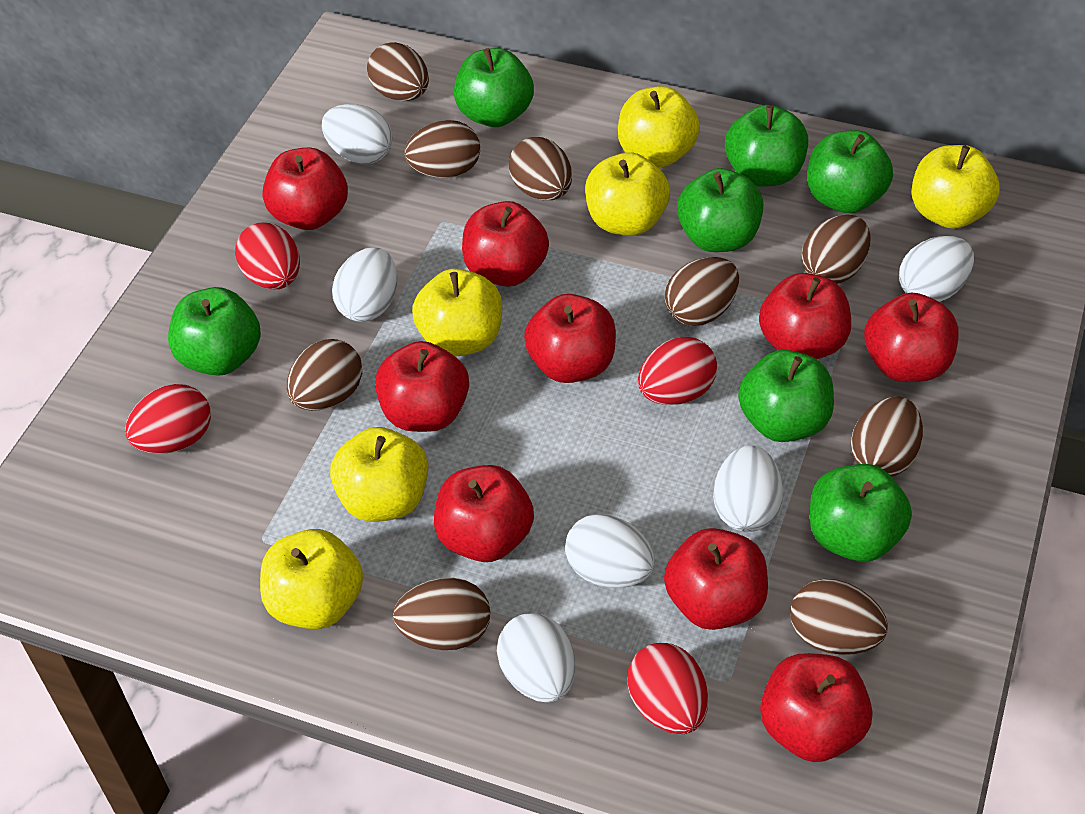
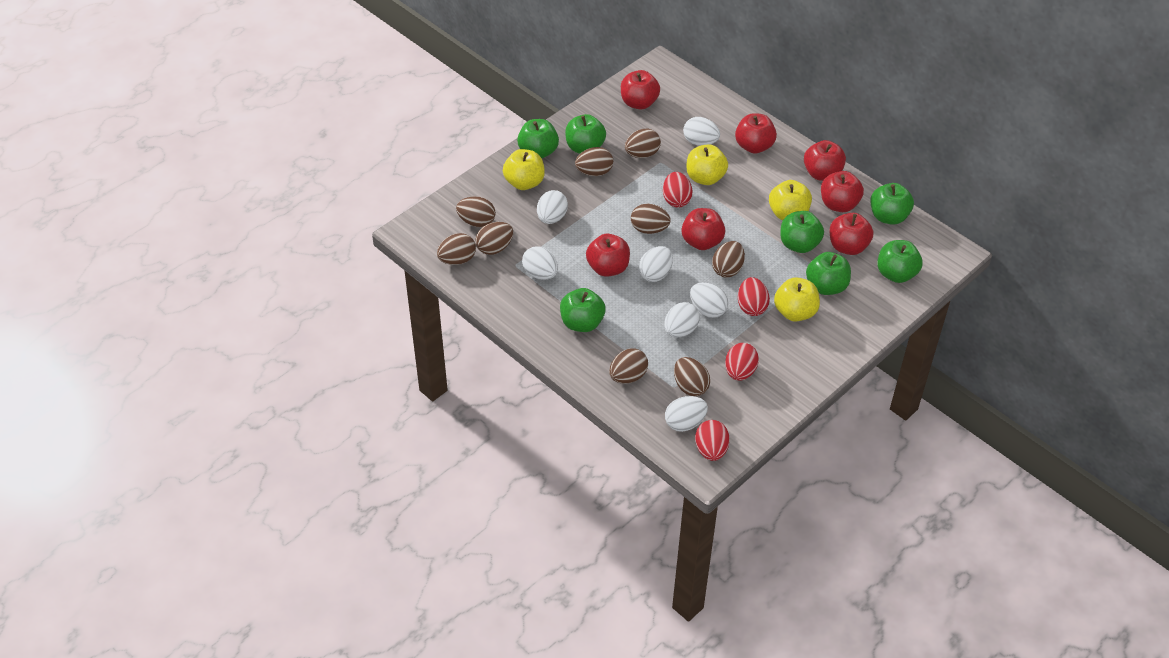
red apple: [263,148,348,230] [375,341,469,432] [434,465,534,562] [462,201,549,287] [524,294,616,383] [664,528,768,630] [759,273,851,359] [760,653,873,762] [864,293,959,382] = 9 -> [586,234,630,277] [621,70,660,109] [681,208,725,250] [735,113,777,154] [804,140,846,181] [821,171,864,212] [829,213,873,255] = 7
white egg: [322,104,392,164] [332,247,397,322] [497,613,575,703] [565,514,655,588] [713,445,783,532] [899,236,974,302] = 6 -> [522,246,558,280] [537,190,568,224] [639,246,673,282] [664,302,700,337] [665,396,708,432] [683,117,720,146] [690,283,728,318] = 7
yellow apple: [260,529,363,629] [330,427,429,522] [412,268,502,357] [585,152,670,236] [618,86,700,167] [912,145,1000,229] = 6 -> [503,149,545,190] [687,144,728,185] [769,180,812,220] [774,277,820,322] = 4

